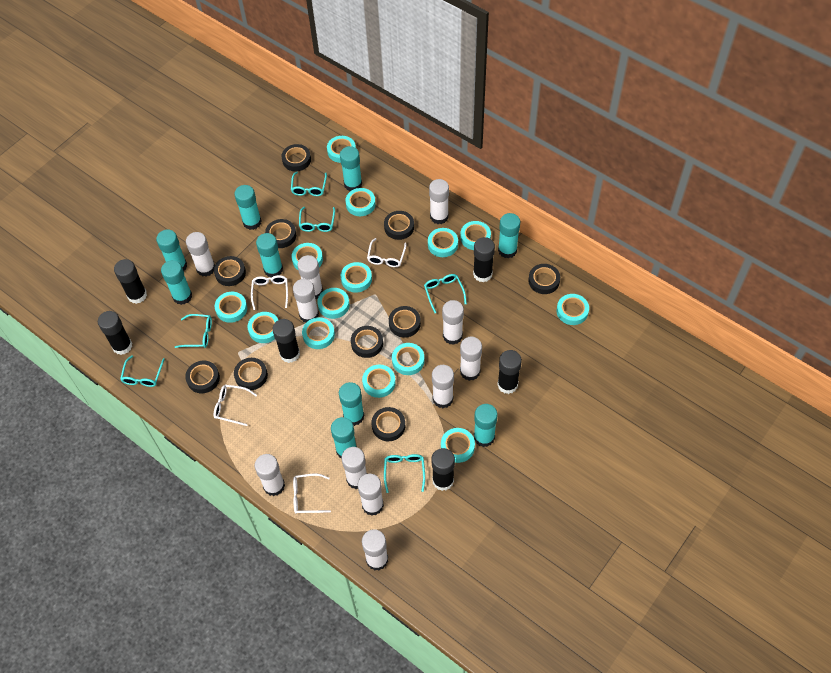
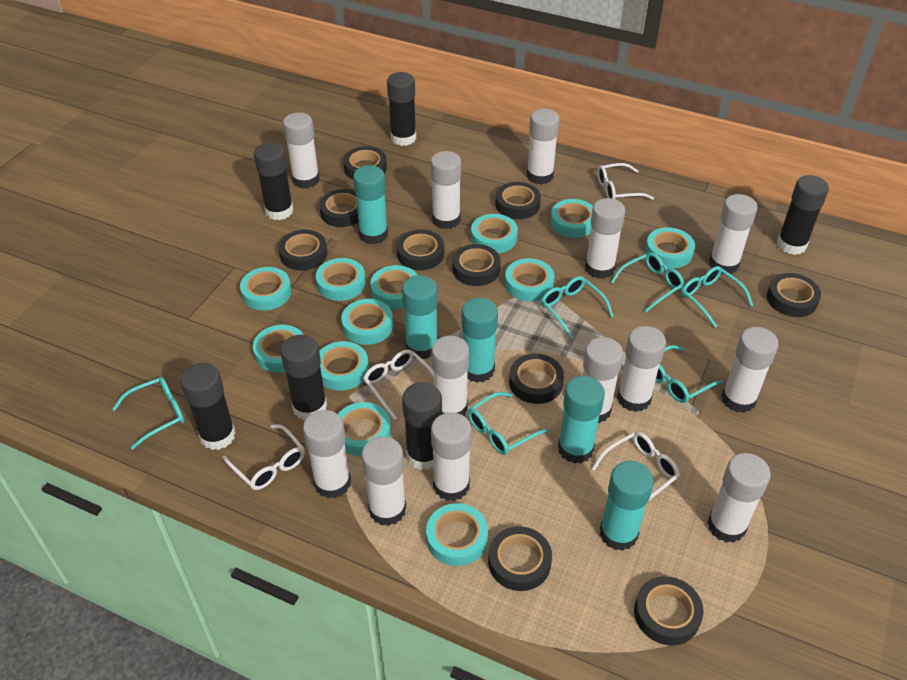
turquoise glue stick: [156,229,187,271] [161,260,192,305] [234,185,261,230] [256,233,283,278] [331,417,357,458] [339,382,364,426] [340,146,362,191] [474,404,498,447] [498,213,520,258] = 9 -> [353,165,388,244] [402,275,438,359] [462,298,498,383] [558,376,605,464] [600,461,654,551] = 5
turquoise tape: [214,292,247,323] [248,312,278,343] [292,243,323,270] [302,317,335,349] [317,288,350,319] [327,136,356,163] [341,262,372,293] [345,188,376,216] [362,365,396,398] [392,343,424,375] [428,228,458,257] [441,428,475,463] [460,221,491,250] [556,294,589,325] = 14 -> [240,267,291,311] [253,325,304,373] [316,258,366,301] [319,341,369,391] [338,402,391,456] [341,299,393,345] [370,265,418,309] [426,503,488,566] [471,214,518,253] [505,258,555,301] [551,199,593,238] [645,227,695,268] = 12
white glue stick: [186,232,215,277] [254,454,285,496] [293,279,319,322] [297,255,323,299] [341,447,367,489] [358,474,384,516] [362,529,388,570] [429,179,449,224] [432,365,454,408] [442,300,464,345] [460,337,482,381] = 11 -> [283,112,320,189] [303,410,351,499] [361,436,406,526] [430,151,461,229] [431,335,469,416] [431,412,472,501] [527,109,560,185] [583,337,623,423] [585,198,625,279] [617,326,666,412] [707,453,771,543] [709,194,757,274] [721,327,779,413] = 13

